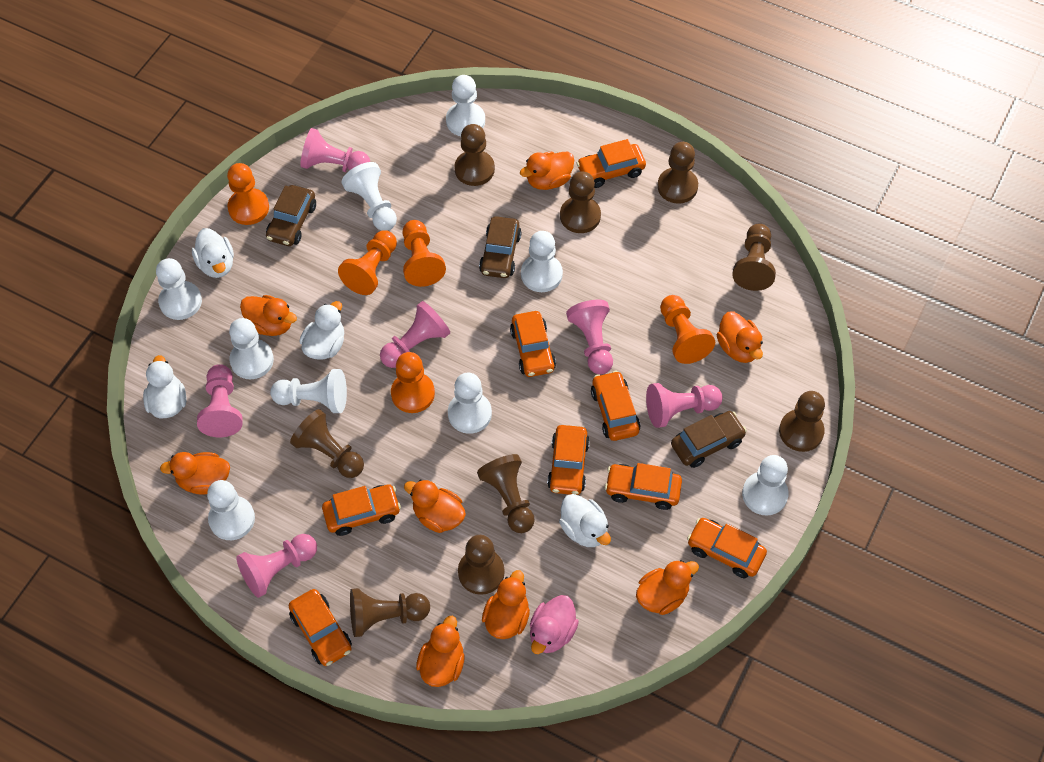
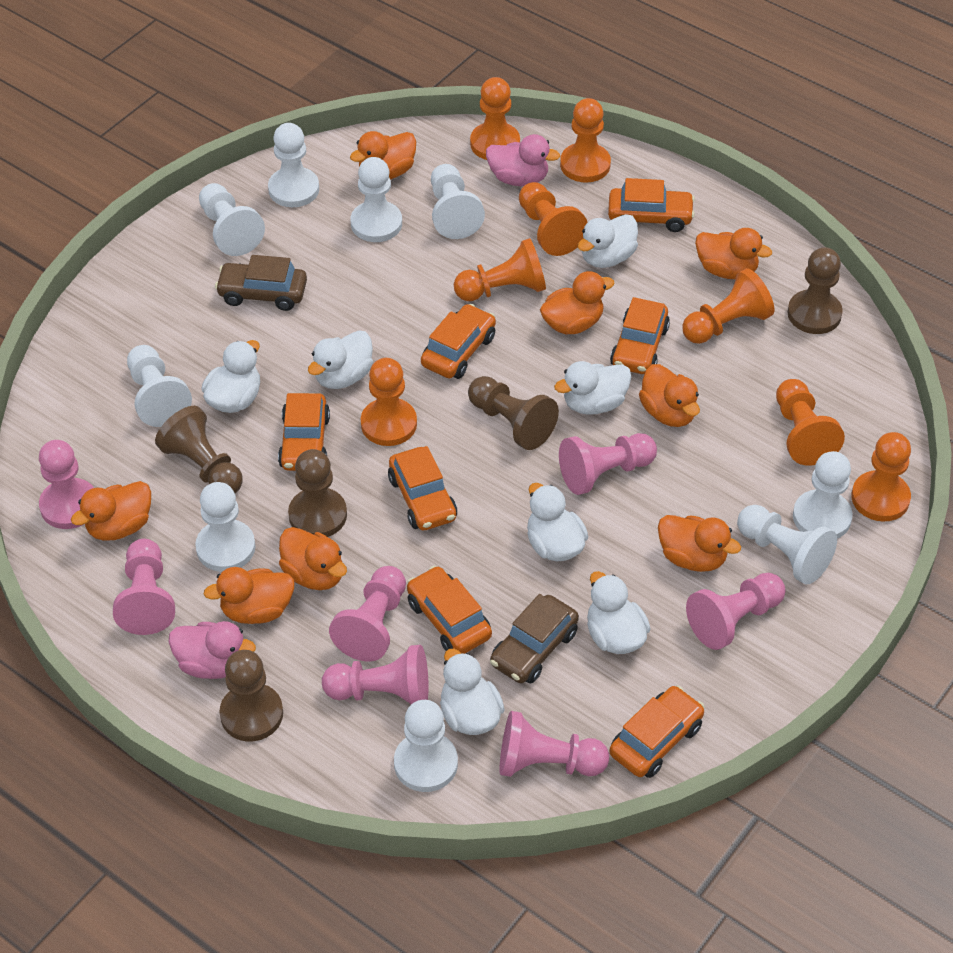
brown car: [266,185,316,246] [479,216,521,278] [671,411,747,468] = 3 -> [215,255,307,311] [490,594,579,684] = 2
brown pawn: [290,409,364,478] [350,588,430,637] [454,124,495,186] [458,535,505,595] [477,454,535,533] [560,172,601,233] [657,142,698,204] [732,223,776,291] [779,391,825,452] = 9 -> [155,406,243,493] [219,650,283,741] [288,449,347,537] [468,376,559,450] [787,247,843,334] = 5
orange car: [289,589,352,666] [322,484,401,536] [510,311,556,377] [547,425,590,495] [576,139,646,188] [591,370,640,441] [605,463,682,510] [687,518,767,578] = 8 -> [278,393,330,471] [388,446,457,530] [407,566,492,654] [421,304,496,379] [608,178,695,232] [609,685,705,778] [610,297,670,374] = 7
orange pawn: [227,163,269,225] [338,230,397,295] [391,352,435,413] [402,220,446,287] [660,295,715,364] = 5 -> [361,358,417,446] [454,238,546,301] [470,77,520,160] [519,182,588,256] [560,98,611,183] [682,268,774,344] [776,379,845,466] [851,432,911,522] = 8
pink duck: [530,595,579,654] = 1 -> [169,621,256,679] [486,134,560,186] = 2
pink pawn: [197,364,243,437] [236,534,317,598] [300,128,370,172] [380,301,450,368] [566,300,613,375] [646,383,723,428] = 6 -> [39,440,94,529] [113,539,175,635] [322,645,429,704] [329,566,406,662] [500,711,609,777] [559,433,657,495] [686,573,786,650] = 7
white duck: [143,355,186,418] [192,228,234,278] [299,301,344,360] [559,494,611,547] = 4 -> [201,340,260,413] [308,330,373,389] [440,649,505,735] [527,483,589,561] [554,361,631,415] [578,214,638,268] [587,571,650,654] = 7

